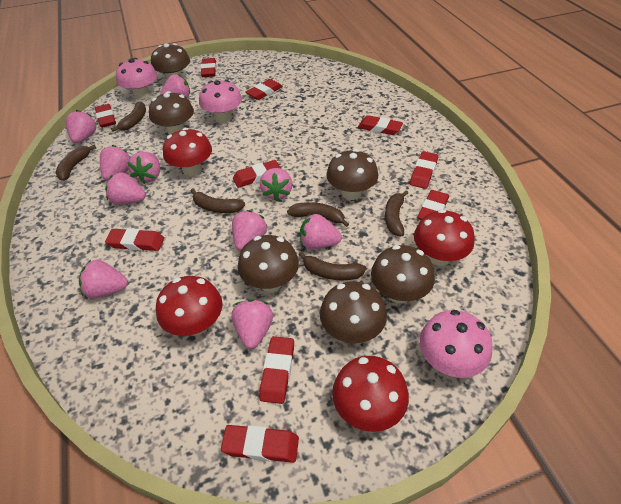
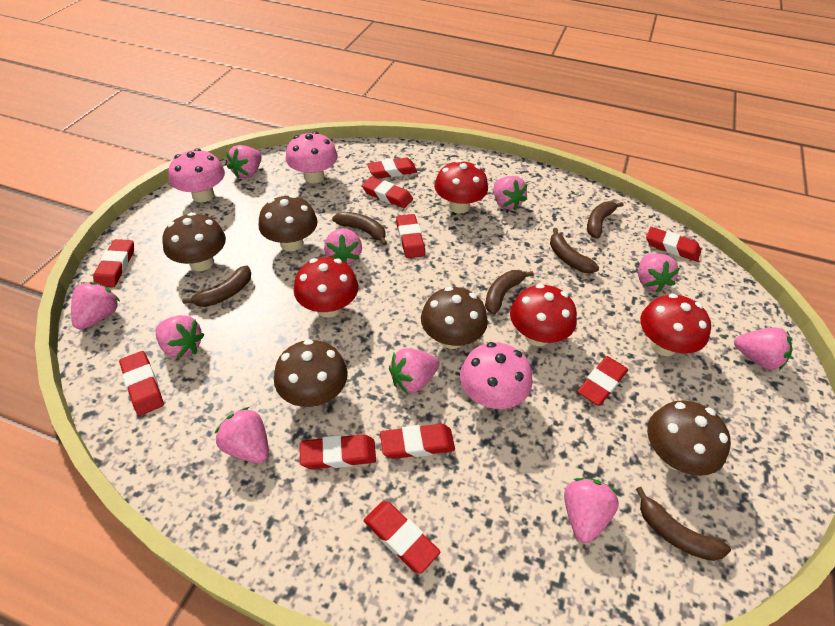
brown mushroom: [149,91,194,135] [151,43,190,79] [238,235,299,292] [320,281,387,343] [326,149,378,200] [371,245,435,303] = 6 -> [163,212,226,271] [259,195,318,251] [274,339,348,407] [421,286,488,349] [647,400,731,476] = 5

